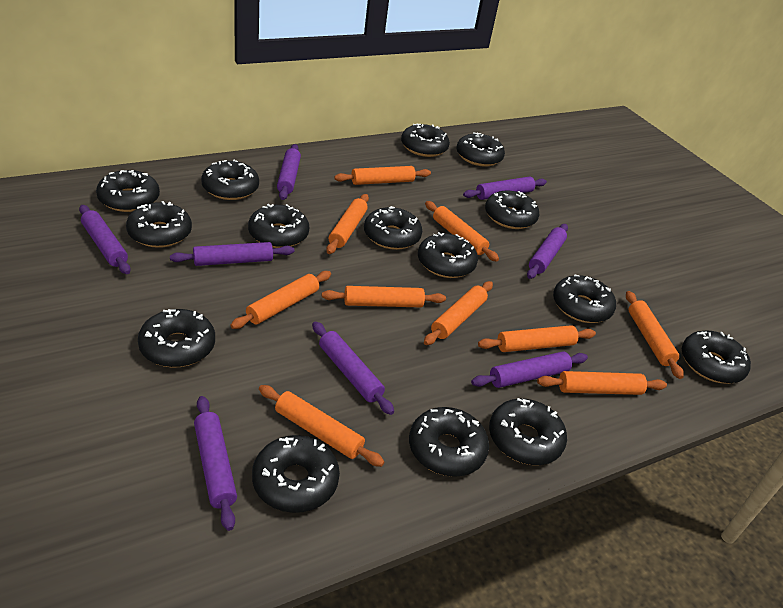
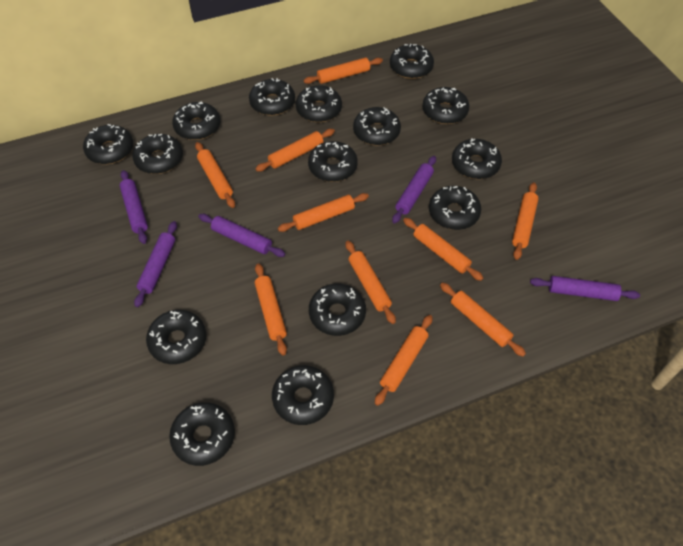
purple rolling pin: [79,205,131,274] [170,242,294,266] [194,396,237,531] [277,144,301,200] [312,321,394,415] [463,176,547,200] [471,351,588,388] [527,224,568,279] = 8 -> [120,170,148,244] [134,221,177,307] [198,214,285,257] [392,156,436,224] [530,276,640,301] = 5

